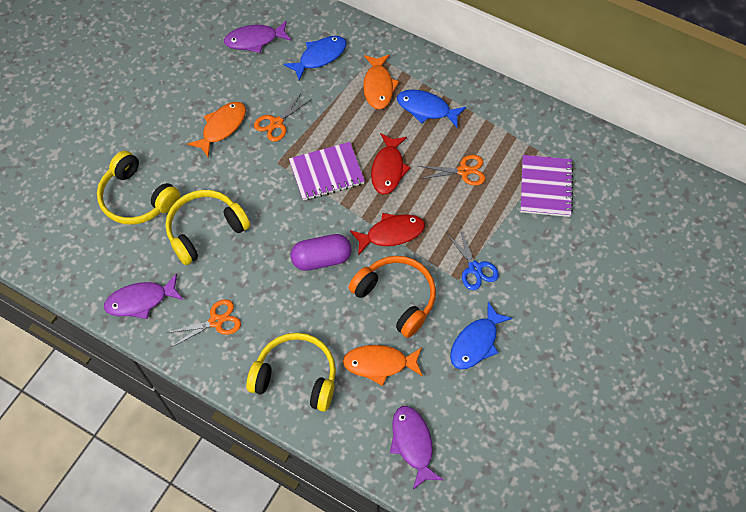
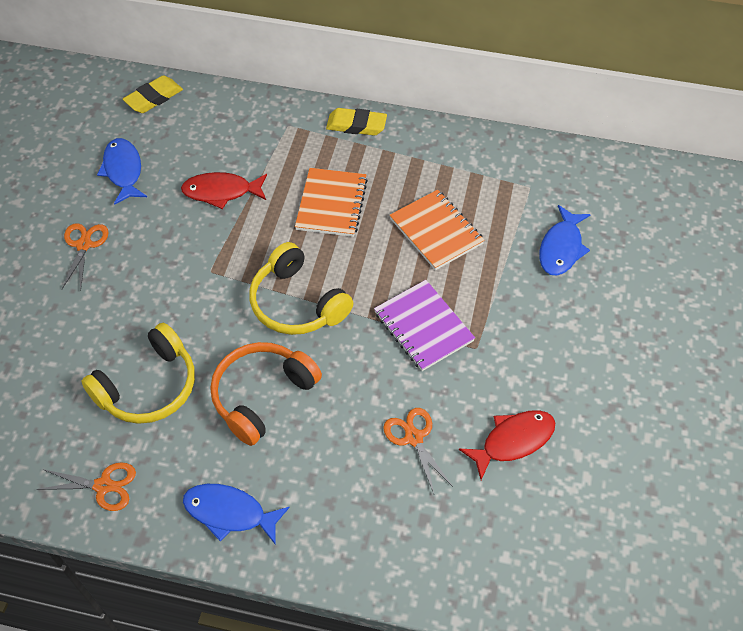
blue scissors: [446,229,499,290] = 1 -> none = 0
orange fish: [187,102,246,158] [343,345,423,386] [363,54,399,109] = 3 -> none = 0
orange notebook: none = 0 -> [295,168,368,237] [390,189,485,270] = 2
purple capsule: [291,234,352,271] = 1 -> none = 0
purple fish: [104,274,183,319] [224,21,292,53] [390,406,443,490] = 3 -> none = 0
purple notebook: [289,142,365,200] [520,155,573,217] = 2 -> [374,280,475,371] = 1
yellow eraser: none = 0 -> [123,75,183,113] [326,108,387,136] = 2
yellow headphones: [97,151,181,225] [165,190,250,265] [246,333,336,412] = 3 -> [82,322,195,424] [250,242,353,335] = 2

